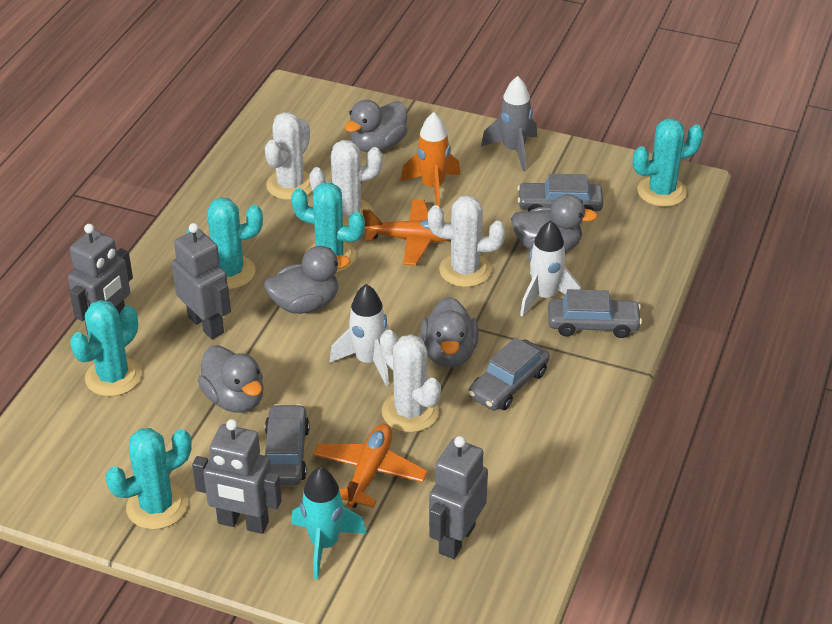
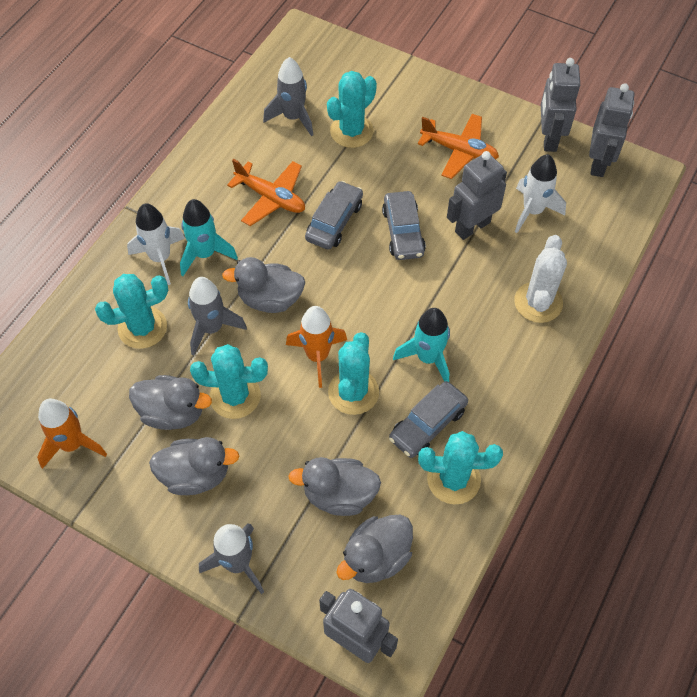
grey car: [265,404,310,485] [468,337,550,411] [517,174,603,212] [548,289,642,338] = 4 -> [305,181,363,250] [382,191,426,260] [389,381,468,458] = 3
grey rocket: [481,76,537,171] = 1 -> [188,277,247,355] [199,523,264,594] [263,57,313,136] = 3
orange rocket: [401,112,460,207] = 1 -> [37,398,107,469] [286,306,347,388] = 2
turquoise rocket: [291,467,367,580] = 1 -> [180,199,238,276] [393,308,450,382] = 2
white cactus: [265,112,313,200] [309,140,383,226] [380,330,441,432] [428,195,505,287] = 4 -> [514,235,567,323] = 1

